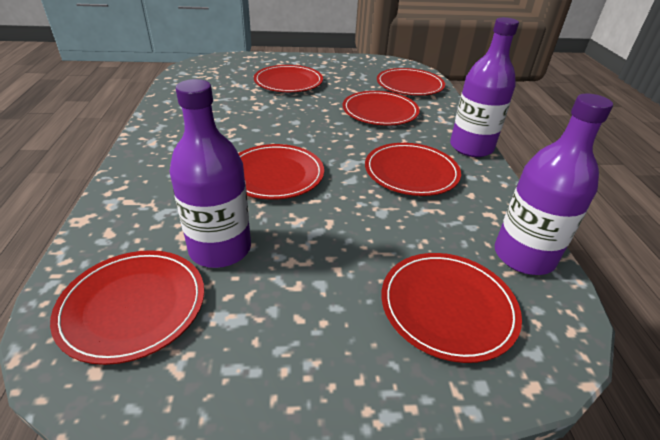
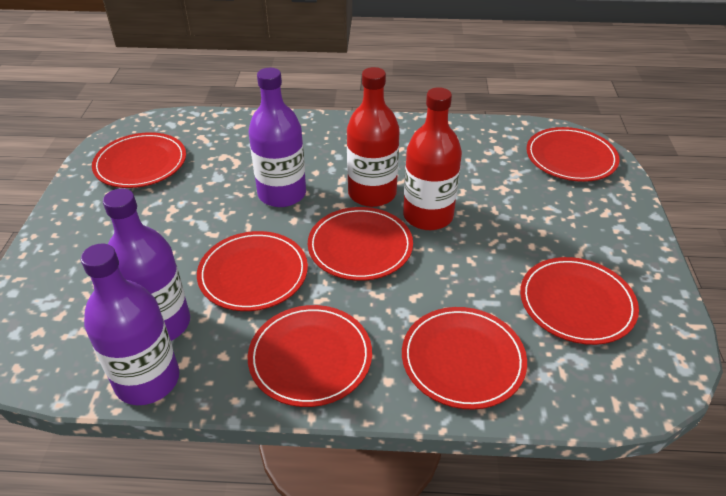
red bottle: none = 0 -> [347,67,400,207] [403,87,462,230] = 2

